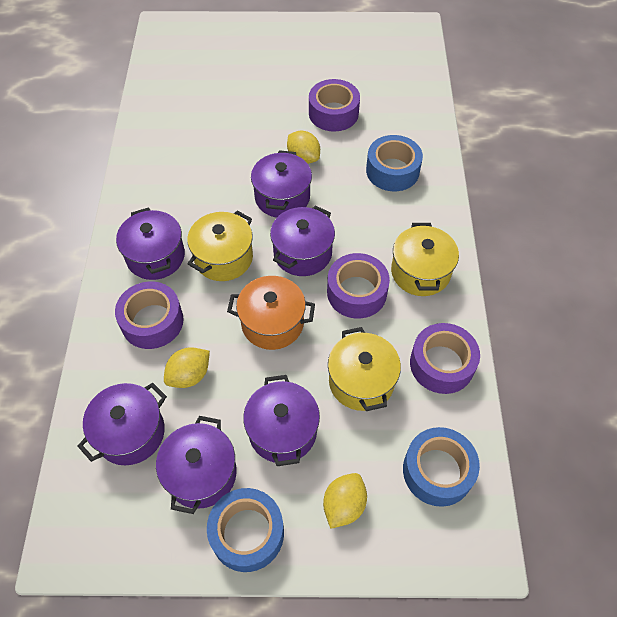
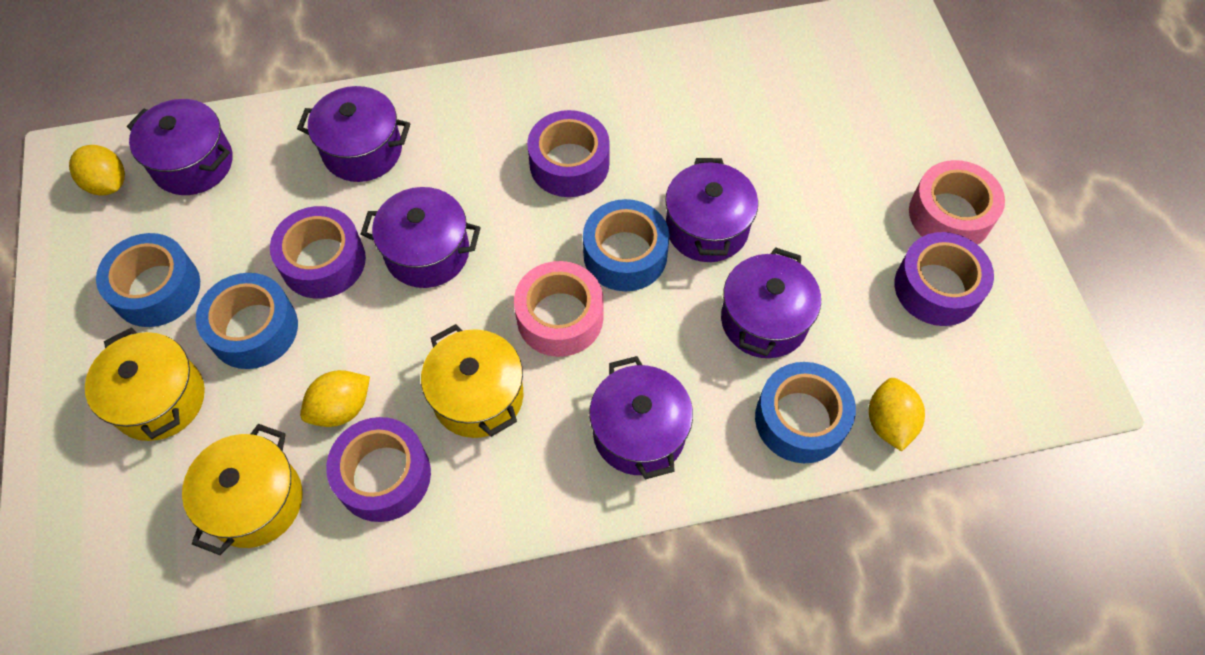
blue tape: [207,488,284,572] [366,135,423,191] [403,427,480,507] = 3 -> [96,233,200,327] [196,273,298,369] [583,199,670,291] [755,362,856,463] = 4
orange pot: [227,276,315,350] = 1 -> none = 0
pink tape: none = 0 -> [514,261,603,357] [909,160,1005,245] = 2

